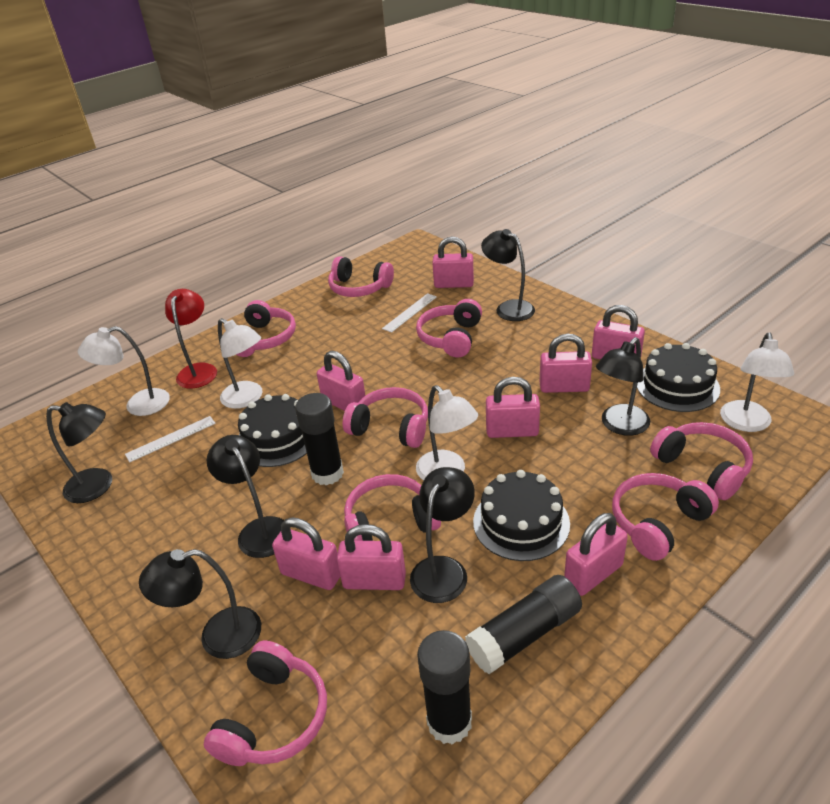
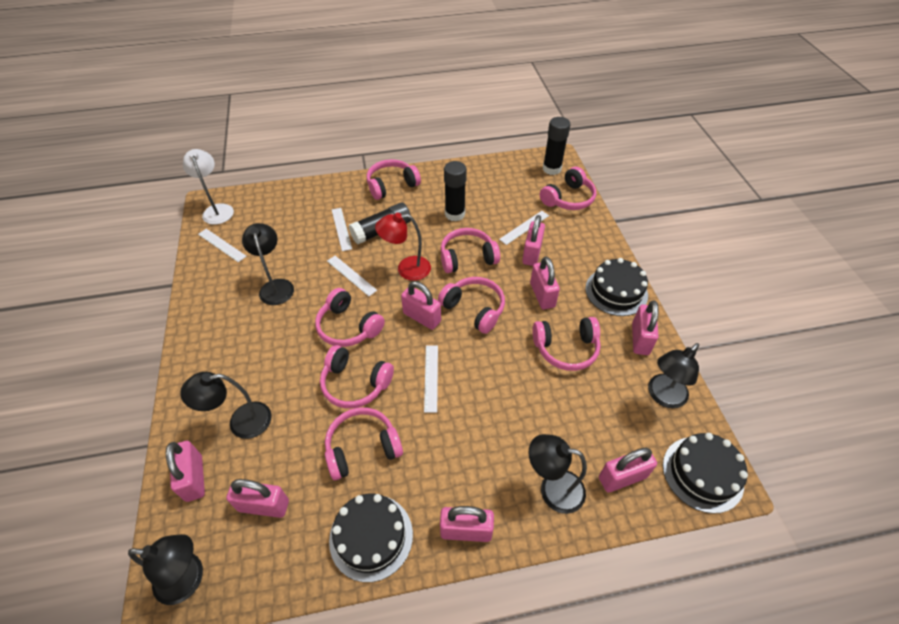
black lamp: [46,402,112,503] [139,549,261,659] [207,435,291,558] [410,467,475,603] [481,229,535,321] [596,337,650,436] = 6 -> [128,534,203,605] [180,372,272,439] [242,223,294,305] [529,434,587,514] [648,343,699,408] = 5
white lamp: [78,326,170,416] [218,318,263,409] [416,385,478,480] [720,332,794,432] = 4 -> [183,149,234,225] = 1
white ruler: [125,416,216,462] [382,293,437,333] = 2 -> [198,229,247,262] [327,256,377,296] [332,208,352,251] [424,346,438,413] [499,211,549,245] = 5

